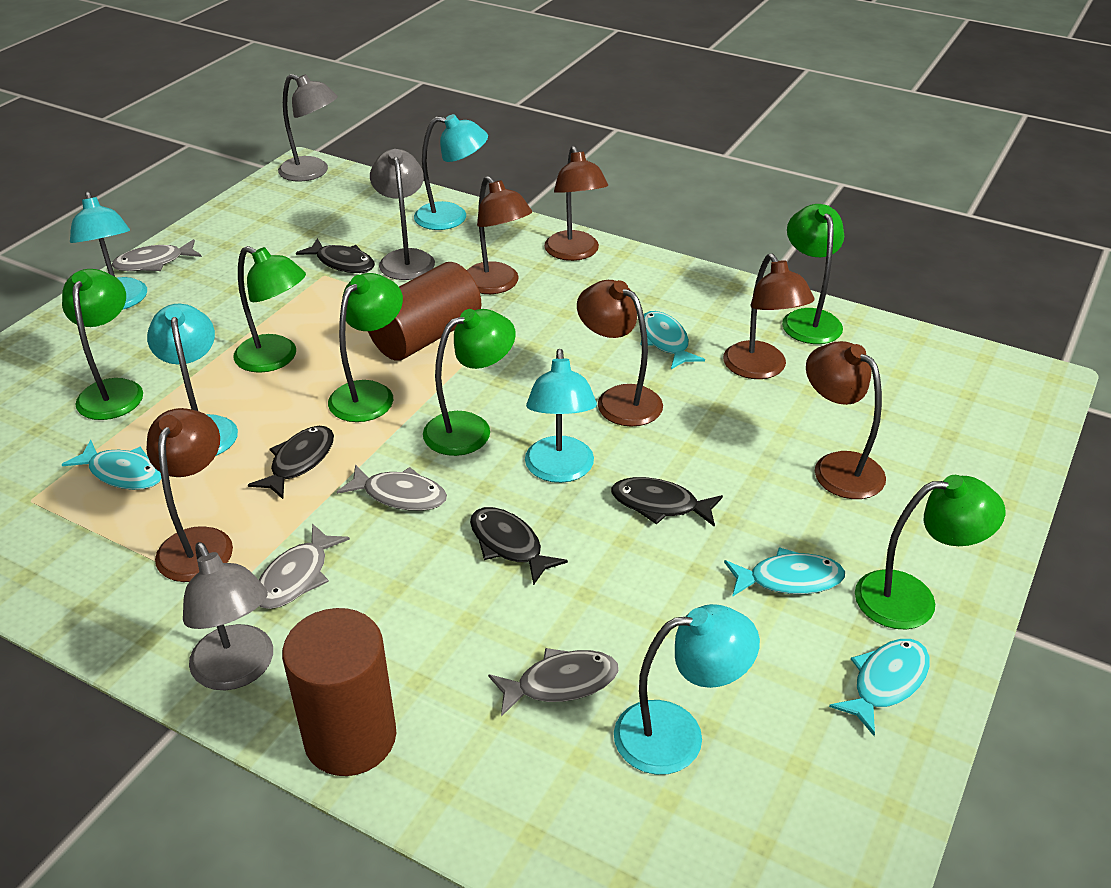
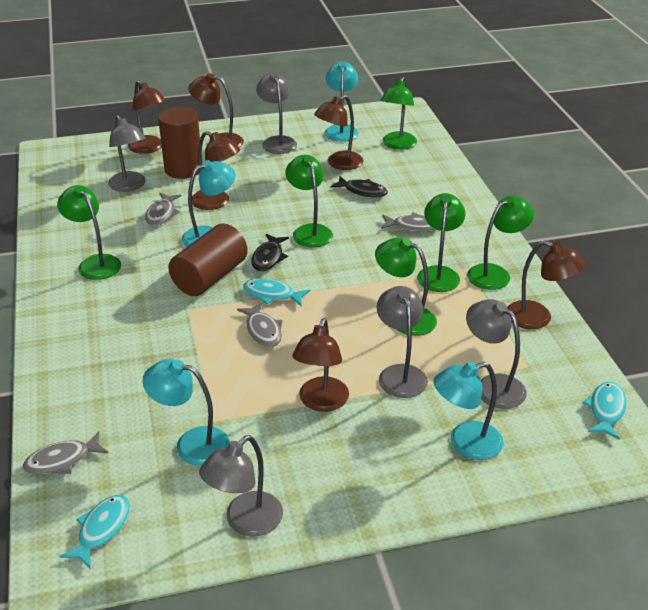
black fish: [248,426,334,499] [296,238,375,273] [470,507,568,586] [611,477,723,527] = 4 -> [251,234,289,271] [330,176,388,197] = 2
grey lamp: [183,542,273,690] [278,74,338,182] [370,149,435,280] = 3 -> [108,115,146,192] [199,435,283,537] [256,72,297,154] [377,286,428,398] [466,299,527,409] = 5
turquoise fish: [61,440,162,490] [641,311,705,369] [724,547,845,597] [829,639,930,736] = 4 -> [60,495,130,568] [243,278,310,306] [583,382,626,440] = 3
turquoise lamp: [70,191,147,310] [147,304,238,456] [414,114,488,230] [525,349,597,483] [614,604,760,775] = 5 -> [143,359,230,466] [182,160,235,247] [325,61,359,142] [433,361,503,460] = 4

